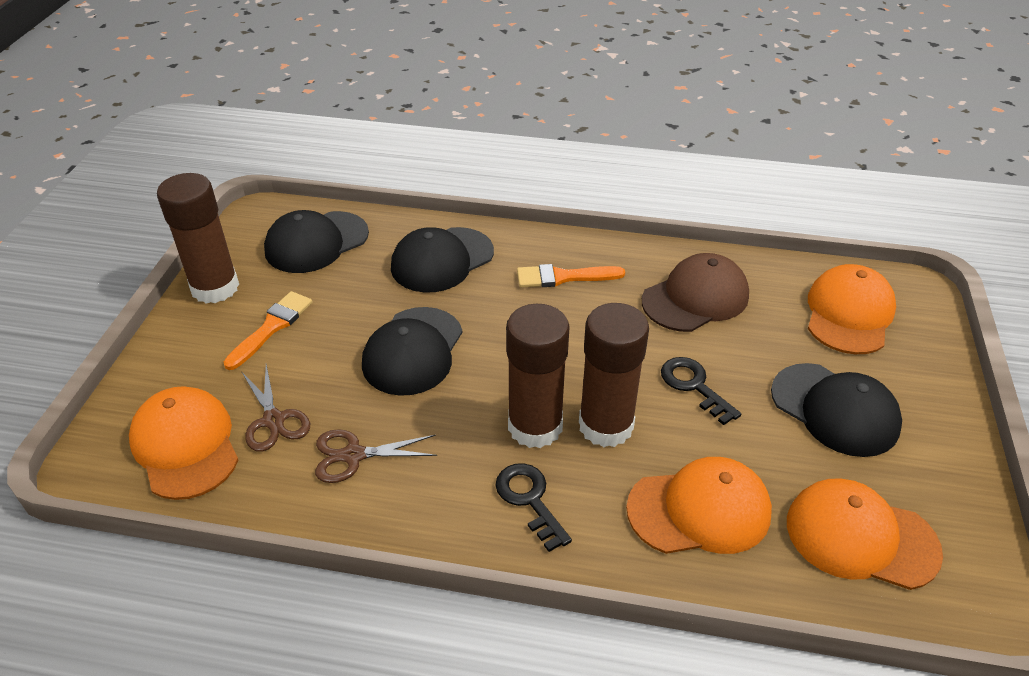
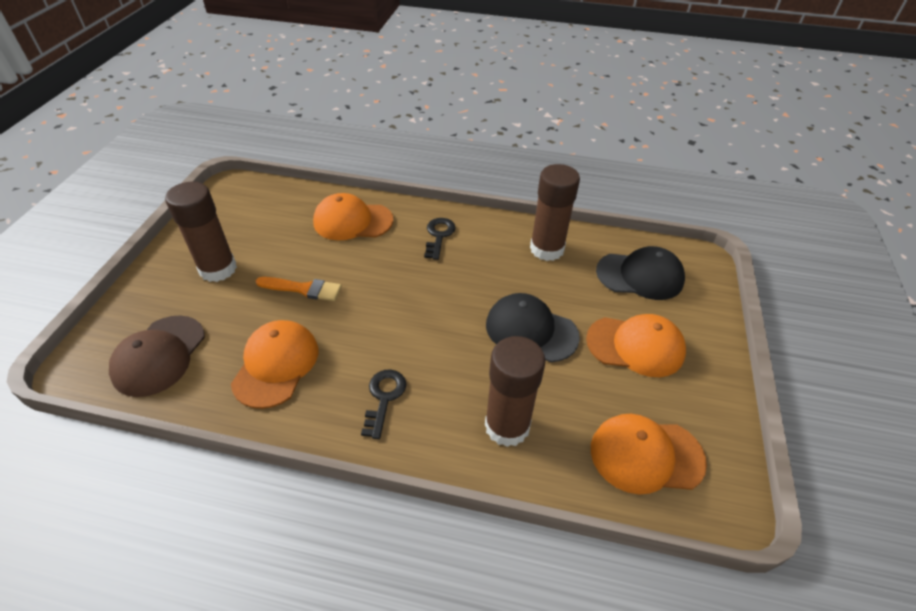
black cap: [264,210,369,273] [362,307,463,396] [391,227,494,293] [771,363,902,457] = 4 -> [486,293,580,362] [596,246,685,300] = 2
brown scissors: [241,364,310,452] [315,429,437,483] = 2 -> none = 0
orange brush: [224,291,312,370] [517,264,625,287] = 2 -> [256,277,342,301] = 1

